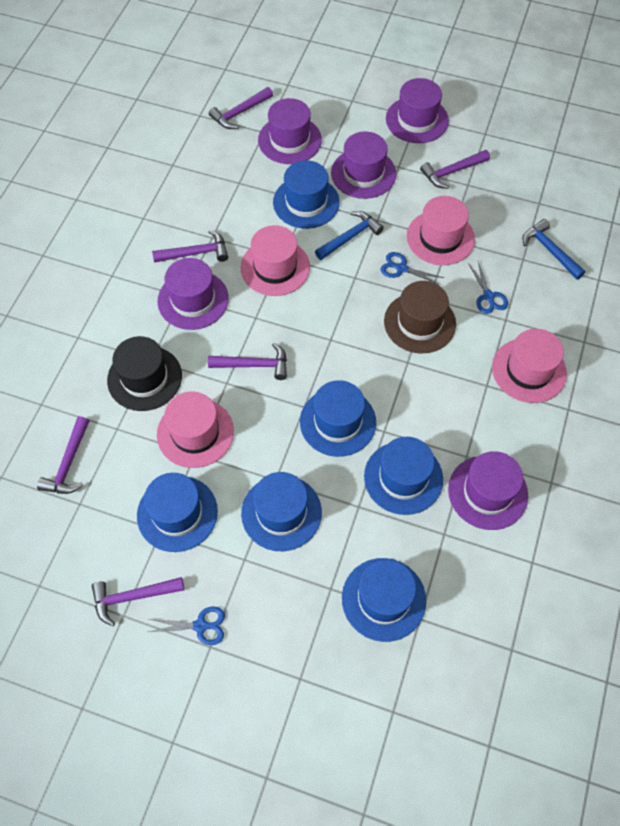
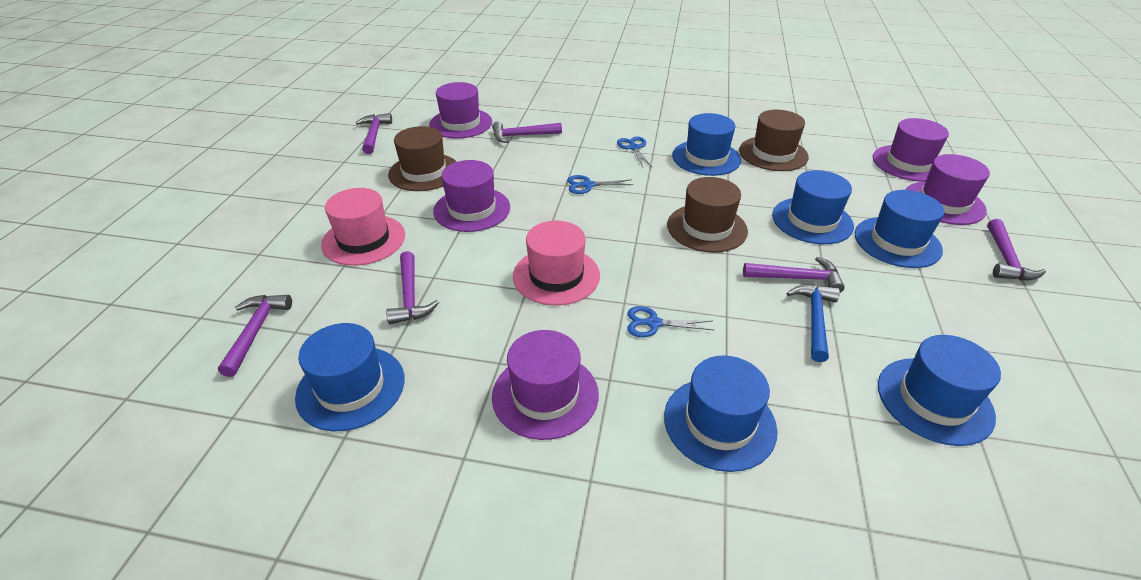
black hat: [107,336,182,411] = 1 -> none = 0
blue hammer: [315,211,384,260] [522,219,585,280] = 2 -> [786,285,840,362] = 1
brown hat: [384,281,456,353] = 1 -> [388,126,457,191] [667,177,748,253] [739,110,809,171] = 3
pink hat: [157,391,234,468] [241,225,310,296] [407,196,475,265] [492,329,567,403] = 4 -> [321,188,405,266] [513,221,600,306] = 2

